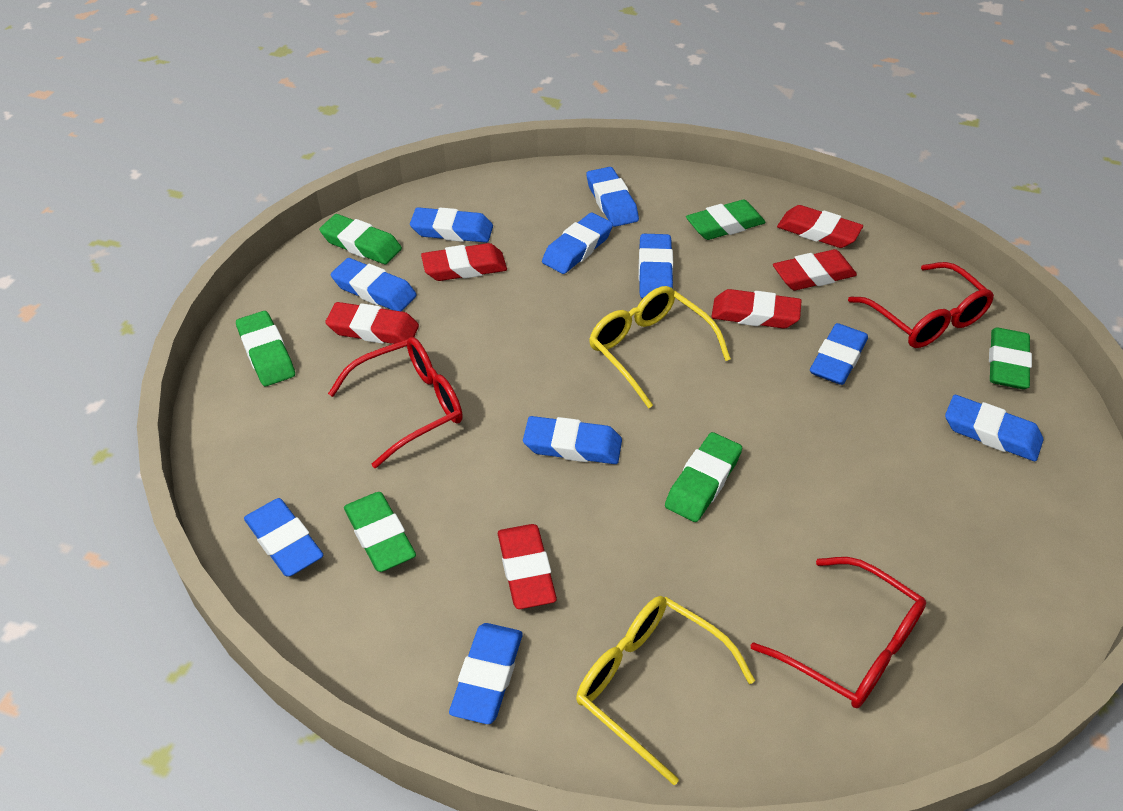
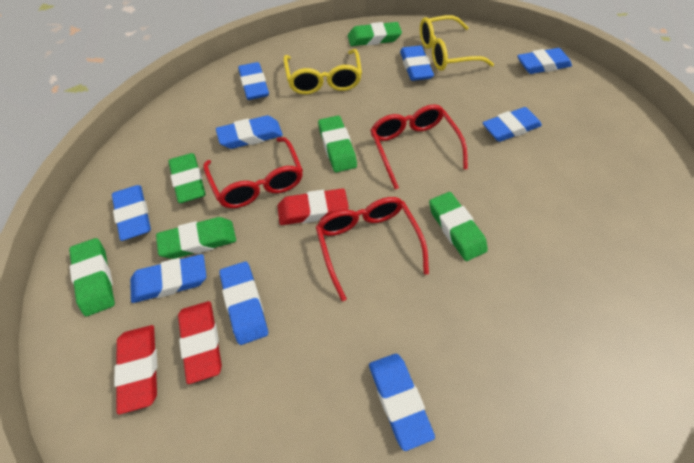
blue eraser: [244,498,323,576] [331,258,417,312] [410,207,493,243] [449,623,523,724] [523,416,622,464] [542,213,613,274] [587,167,639,227] [639,234,673,298] [810,323,868,385] [945,395,1043,461] = 10 -> [112,185,151,241] [130,254,206,303] [216,116,283,149] [219,262,268,345] [238,62,269,100] [369,354,435,451] [400,46,434,81] [483,107,542,142] [517,48,572,74] = 9
red eraser: [325,302,419,344] [421,243,507,281] [498,524,557,609] [711,289,802,329] [773,249,857,290] [777,205,863,248] = 6 -> [114,325,158,414] [178,301,222,384] [278,188,349,225] = 3

